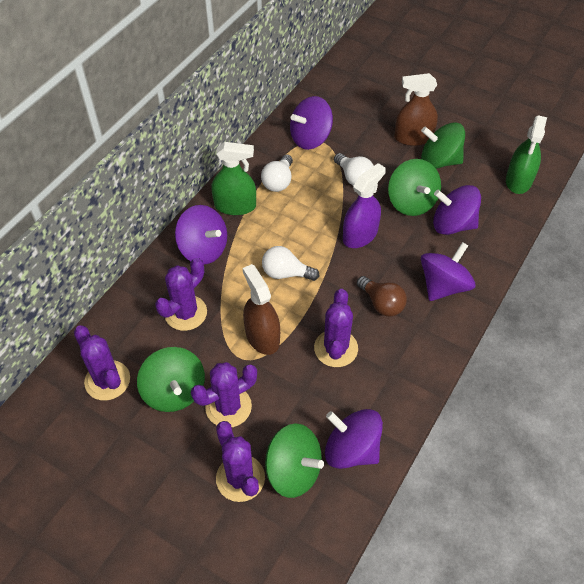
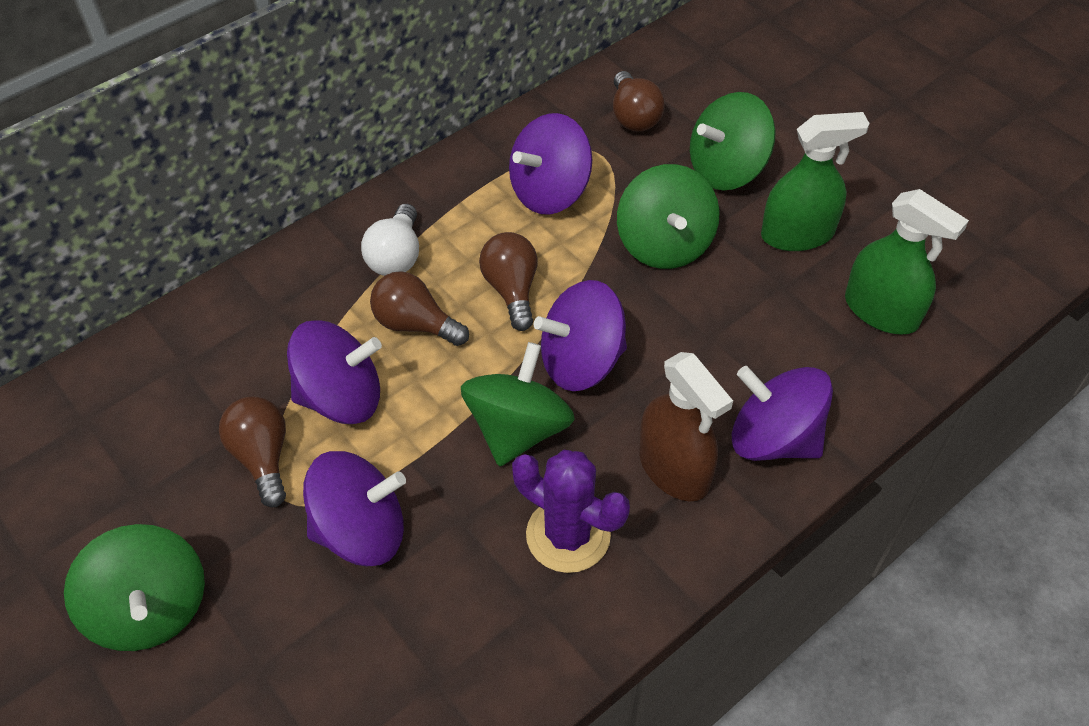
brown light bulb: [357,276,407,317] = 1 -> [219,396,286,507] [370,271,469,346] [479,232,538,331] [613,71,665,132] = 4
brown spray bottle: [243,264,280,355] [394,73,438,146] = 2 -> [639,352,733,501] = 1
purple cactus: [74,326,130,400] [155,258,207,331] [191,362,257,427] [216,421,265,502] [314,289,358,367] = 5 -> [512,450,630,573] = 1
purple spray bottle: [343,163,386,248] = 1 -> none = 0
white light bulb: [261,155,293,192] [262,246,319,281] [334,153,374,186] = 3 -> [361,204,419,276] = 1

